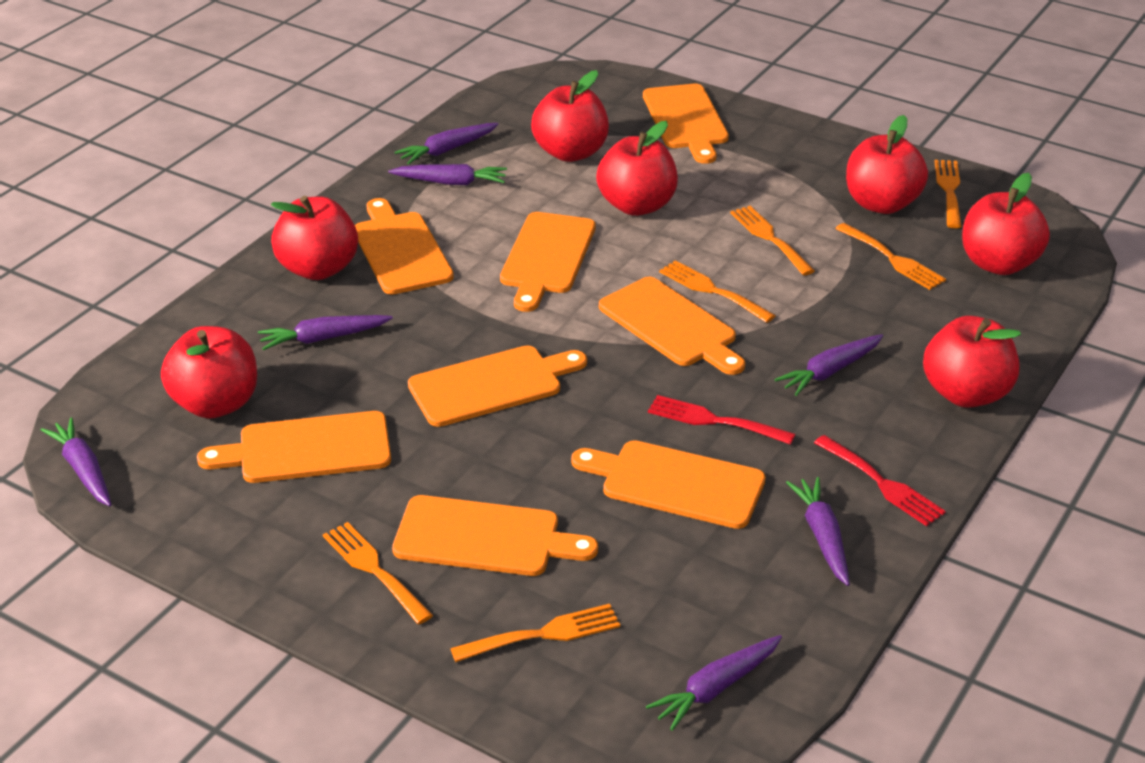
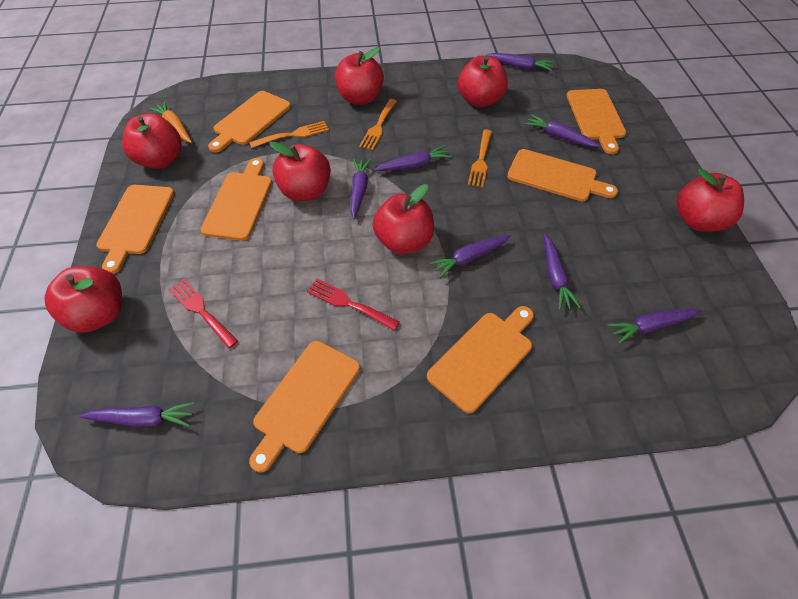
orange carrot: none = 0 -> [149,101,192,143] = 1
orange cutting board: [197,411,391,483] [355,198,454,295] [392,495,598,576] [408,345,587,427] [500,212,596,312] [571,440,766,529] [599,277,745,375] [643,84,729,164] = 8 -> [96,185,174,274] [200,158,272,241] [208,91,291,152] [249,341,360,473] [427,306,534,413] [507,149,618,202] [567,89,627,154] = 7
orange fork: [323,522,433,624] [450,604,620,662] [659,260,776,323] [730,206,815,276] [835,223,946,290] [935,160,962,228] = 6 -> [249,121,329,148] [359,99,397,150] [468,129,492,188] = 3
purple carrot: [41,417,111,506] [258,315,393,350] [388,164,507,185] [395,123,498,165] [646,635,782,731] [774,334,883,396] [786,477,850,586] = 7 -> [79,402,195,427] [350,158,371,219] [374,145,452,171] [429,235,511,278] [486,53,554,71] [525,115,600,147] [544,234,581,310] [607,309,702,344] = 8

